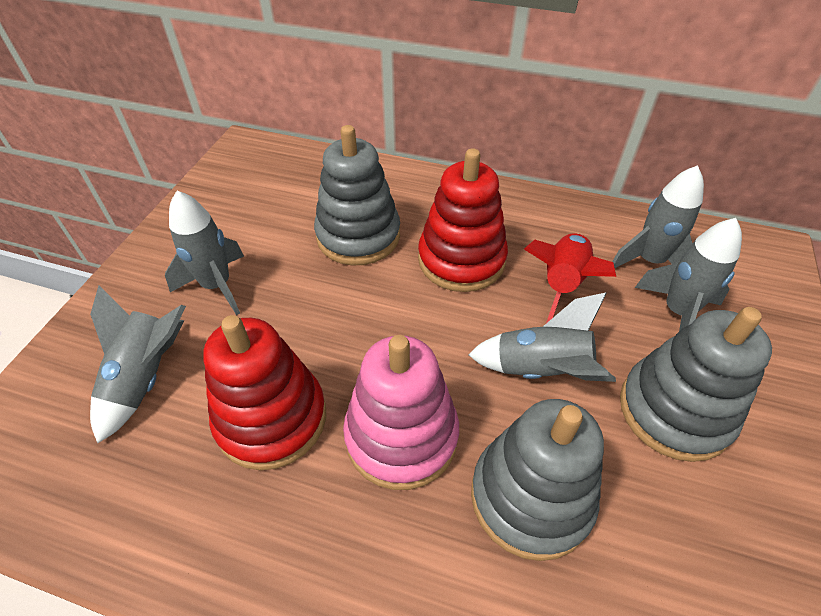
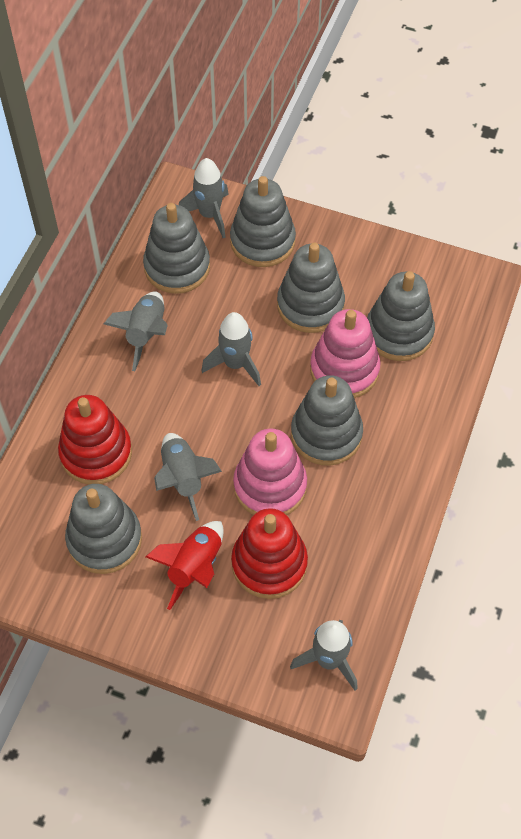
grey stacking toy: [314,125,400,265] [471,399,604,561] [620,307,772,462] = 3 -> [65,484,142,574] [143,203,210,294] [230,176,296,267] [277,243,345,333] [291,375,363,466] [367,271,435,361] = 6
pink stacking toy: [343,335,459,490] = 1 -> [233,429,307,515] [310,309,381,398] = 2

